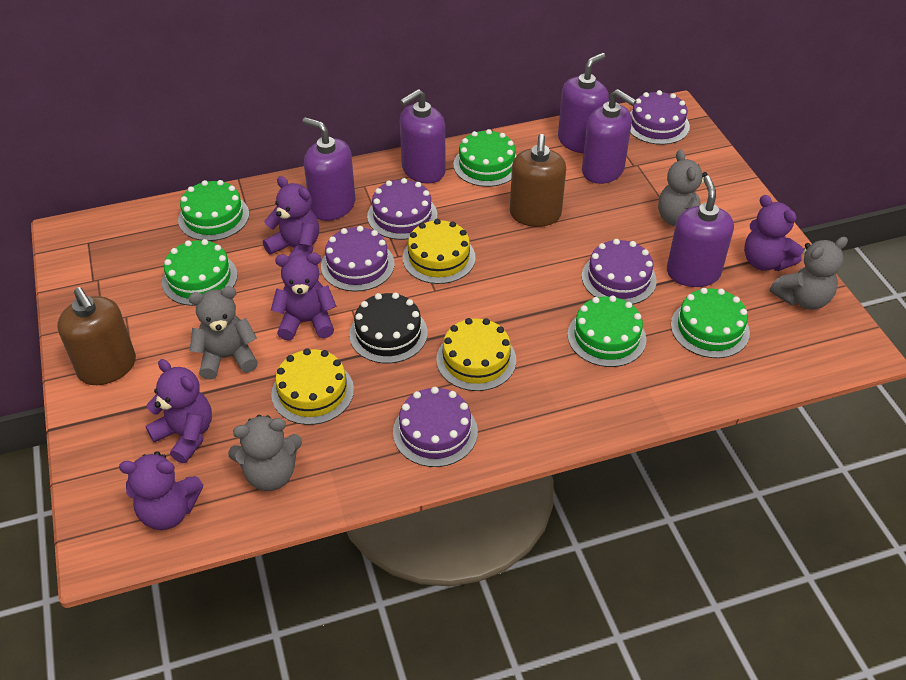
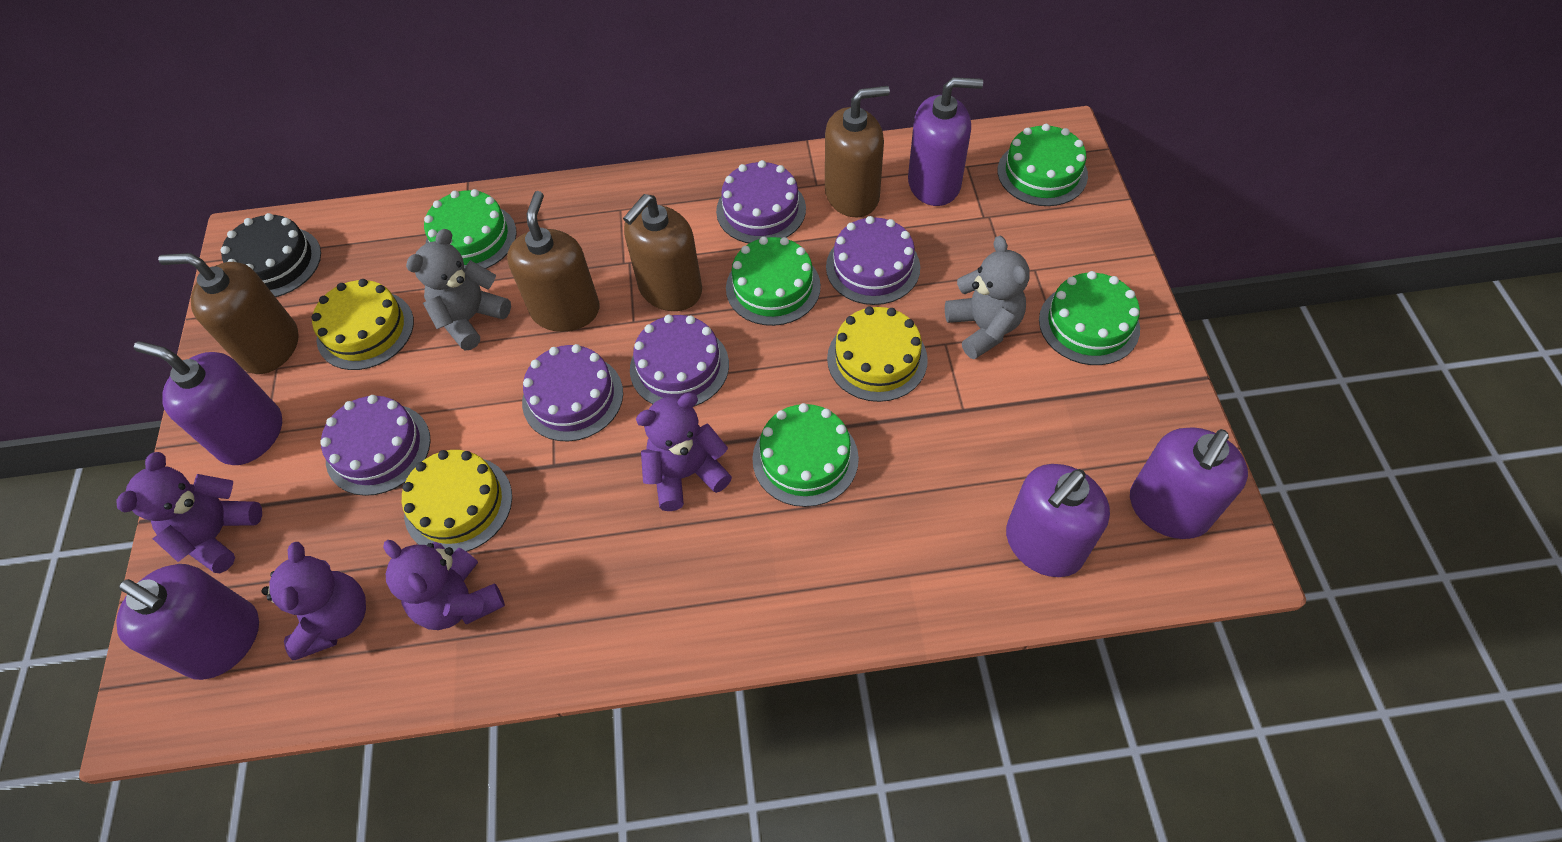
brown soap dispenser: [57,287,136,385] [510,134,566,227] = 2 -> [158,253,299,374] [507,191,600,332] [623,194,702,311] [825,86,890,217] = 4
grey teddy bear: [189,286,258,380] [228,415,302,491] [658,149,707,226] [770,237,848,310] = 4 -> [406,229,511,350] [945,236,1030,359] = 2
purple teddy bear: [119,451,203,530] [146,359,212,464] [263,176,319,257] [271,253,337,341] [744,195,803,271] = 5 -> [117,452,262,573] [262,542,366,660] [383,540,505,630] [636,393,732,511] = 4

